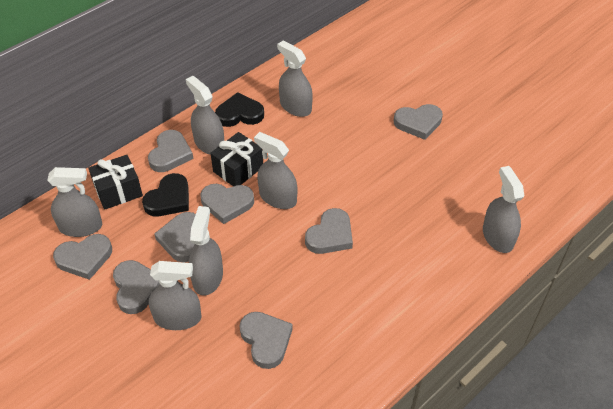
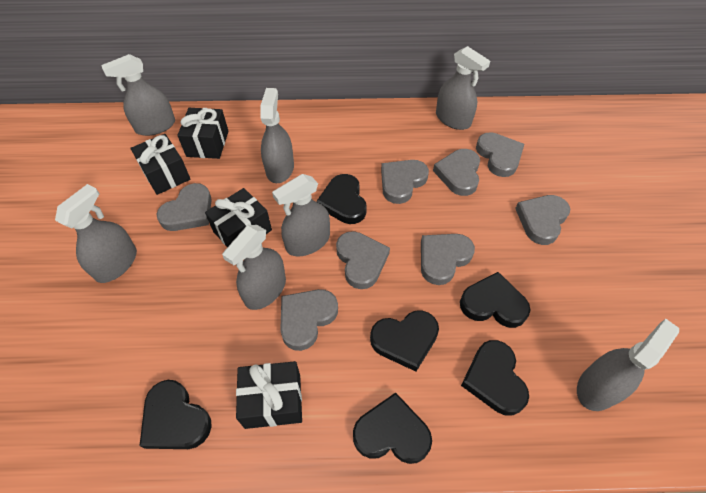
black gift: [88,155,143,210] [210,132,263,186] = 2 -> [131,134,191,195] [177,108,228,159] [205,188,272,247] [236,361,302,429] = 4
black heart: [142,173,189,216] [215,92,264,127] = 2 -> [139,380,212,449] [316,174,367,224] [353,393,432,464] [370,310,439,371] [460,272,531,328] [461,340,529,416] = 6

